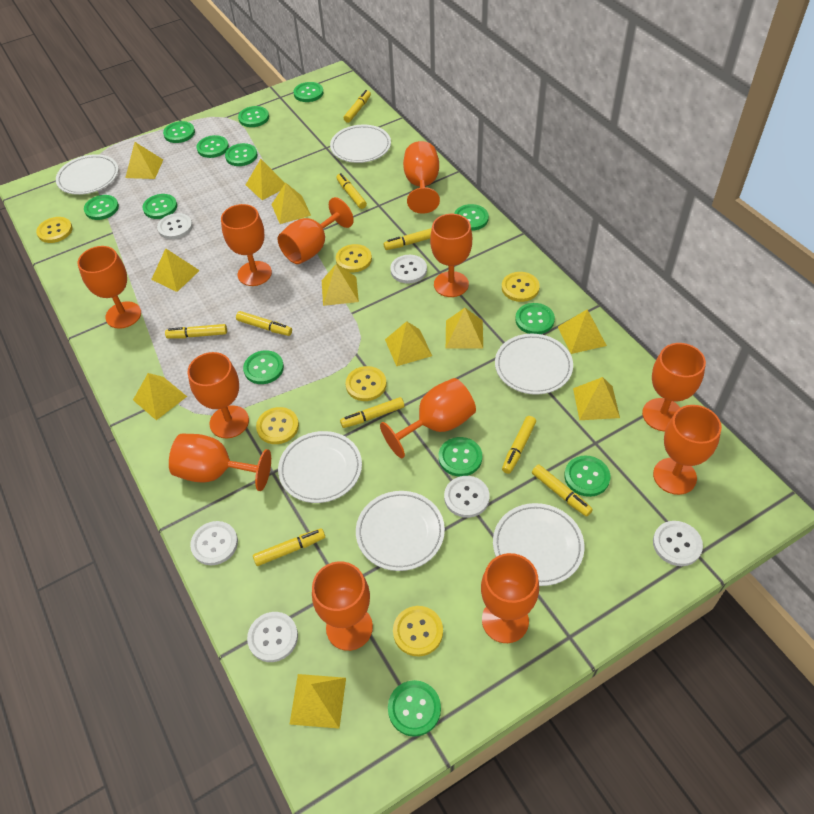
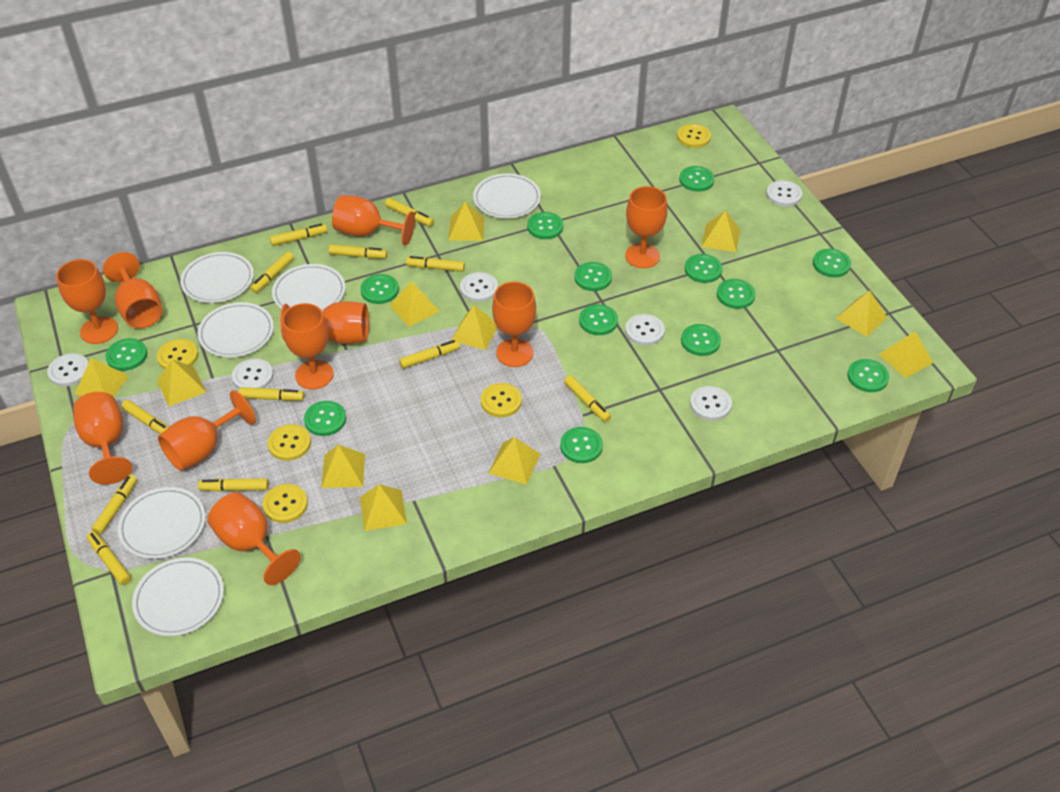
orange goblet: [78,246,141,329] [169,433,271,491] [188,352,249,438] [221,204,272,286] [277,197,354,264] [312,561,373,651] [380,378,476,458] [403,141,440,214] [430,214,472,297] [481,553,539,643] [642,343,706,431] [653,405,722,495] = 12 -> [56,259,118,344] [73,392,132,485] [103,252,162,328] [158,390,256,471] [208,492,301,585] [280,301,369,344] [282,303,334,390] [332,195,415,246] [492,282,536,367] [625,186,668,268] = 10
yellow button: [36,217,73,243] [256,407,299,444] [336,244,372,272] [346,366,386,401] [393,606,443,656] [502,272,540,302] = 6 -> [157,339,198,369] [263,484,308,523] [268,424,311,461] [481,383,522,417] [677,124,711,148] = 5
yellow marker: [165,324,227,339] [236,311,292,336] [253,528,325,566] [336,173,367,209] [340,397,404,428] [344,90,371,123] [384,228,432,250] [502,416,536,474] [532,464,593,516] = 9 -> [87,531,131,585] [92,475,137,535] [121,400,169,434] [198,478,269,492] [239,387,304,401] [250,252,294,293] [270,223,328,246] [329,244,387,259] [385,198,434,227] [399,340,460,369] [406,256,465,272] [564,375,611,422] = 12

